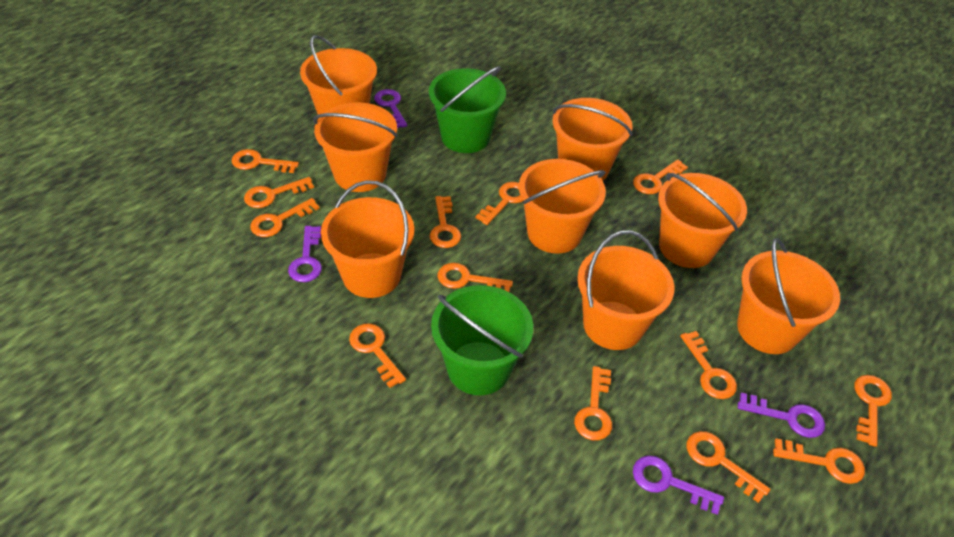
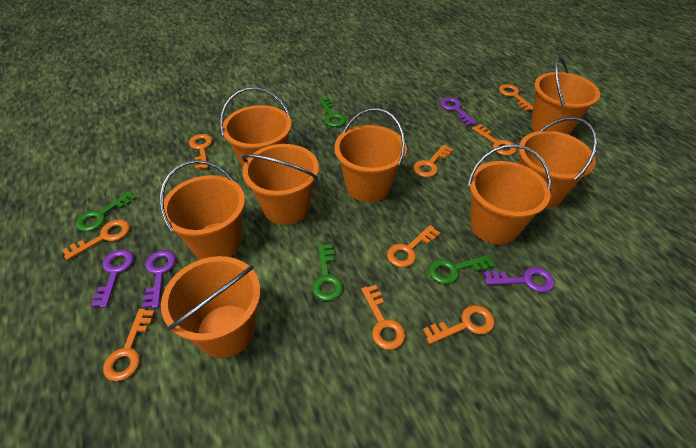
green bucket: [429,66,506,153] [431,285,533,395] = 2 -> none = 0
green key: none = 0 -> [76,191,137,232] [312,244,343,301] [319,98,346,127] [429,255,495,284] = 4
orange key: [232,149,299,173] [244,177,314,208] [250,198,320,237] [349,323,406,388] [430,196,461,248] [438,263,513,292] [475,182,523,225] [574,366,612,440] [633,159,688,194] [680,331,737,399] [687,431,771,503] [773,439,865,484] [854,375,892,447] = 13 -> [62,219,130,260] [103,309,155,381] [189,134,213,170] [361,285,405,350] [387,225,440,267] [413,145,453,177] [423,305,495,344] [472,124,517,156] [499,84,533,111] = 9

